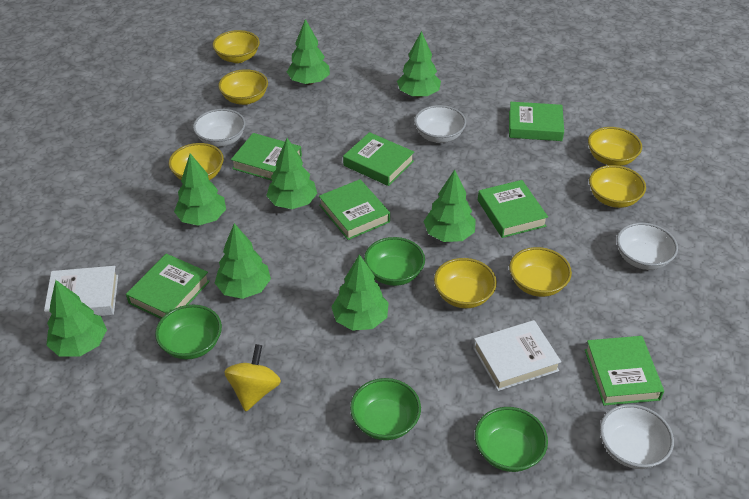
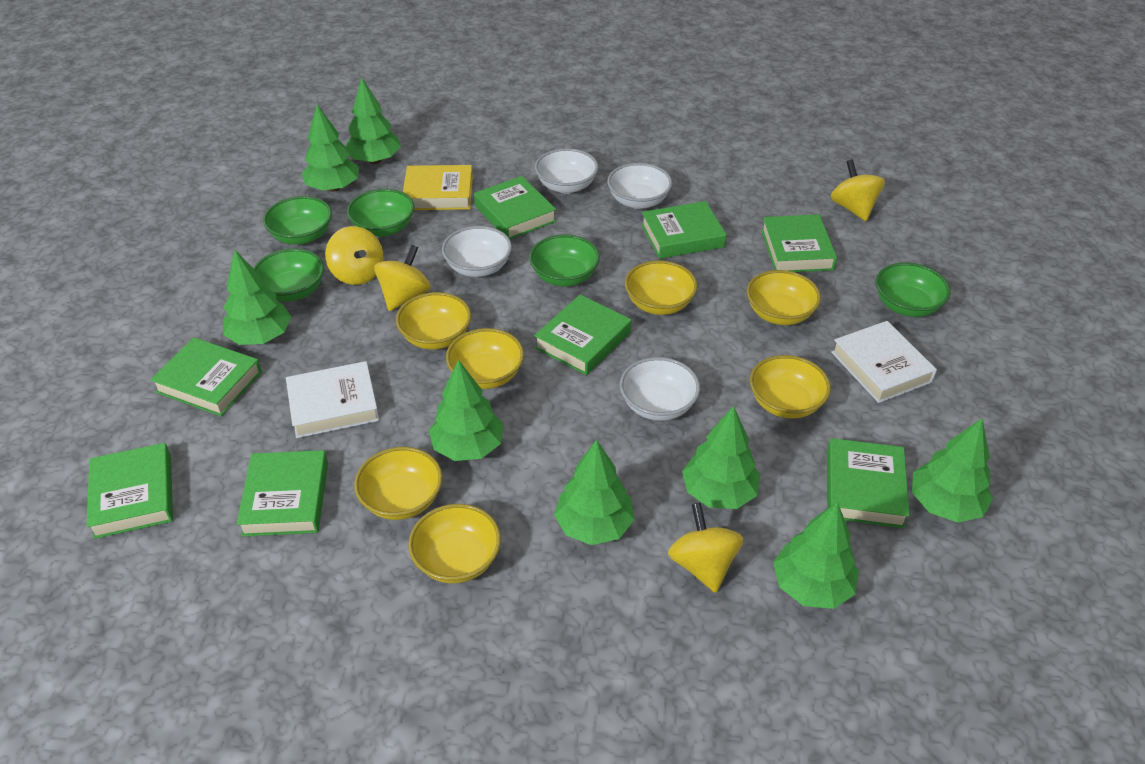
green book: [126,254,210,319] [231,133,302,181] [319,179,390,240] [343,132,414,186] [478,180,548,238] [509,102,564,141] [585,336,664,405] = 7 -> [87,443,173,539] [151,337,262,416] [237,450,328,536] [474,176,556,239] [534,294,632,375] [641,201,726,259] [761,214,837,272] [827,438,910,528] = 8
green bowl: [155,305,222,359] [350,378,421,440] [364,237,425,286] [475,407,548,472] = 4 -> [253,248,324,302] [263,196,332,245] [347,189,414,237] [529,235,600,286] [876,262,951,317] = 5
yellow book: none = 0 -> [403,165,473,210] = 1
yellow spinning top: [224,344,281,411] = 1 -> [325,226,383,285] [374,245,431,311] [668,503,743,593] [830,159,885,221] = 4

